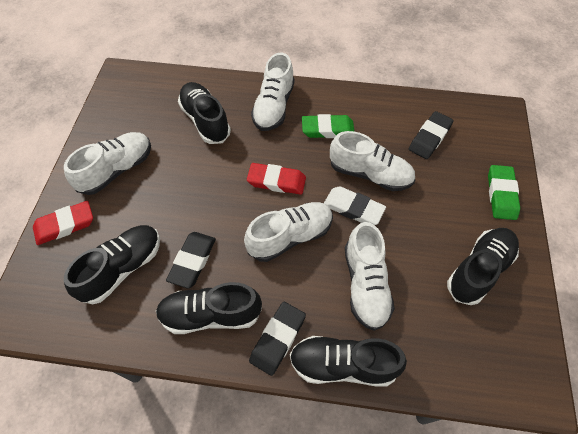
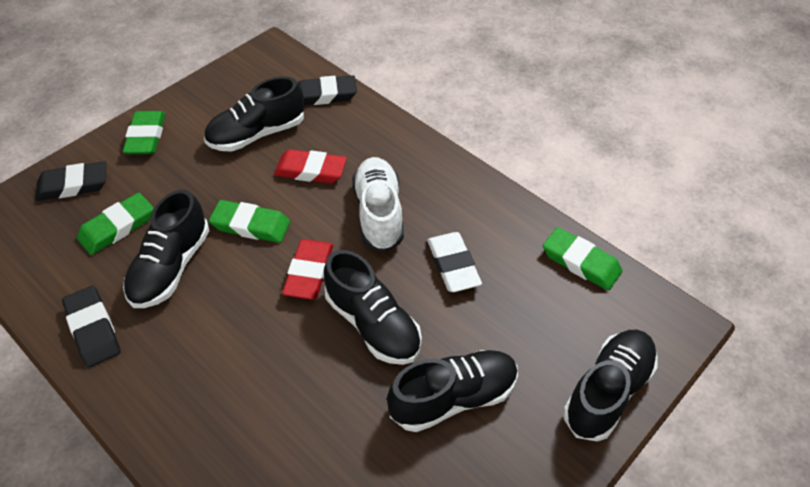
green eraser: [302,114,354,138] [488,165,520,220] = 2 -> [77,193,154,255] [123,111,165,154] [209,200,290,243] [543,227,622,291] = 4
white shoe: [64,132,151,195] [244,202,333,262] [251,53,294,131] [330,131,415,191] [345,222,395,331] = 5 -> [352,157,404,252] = 1

